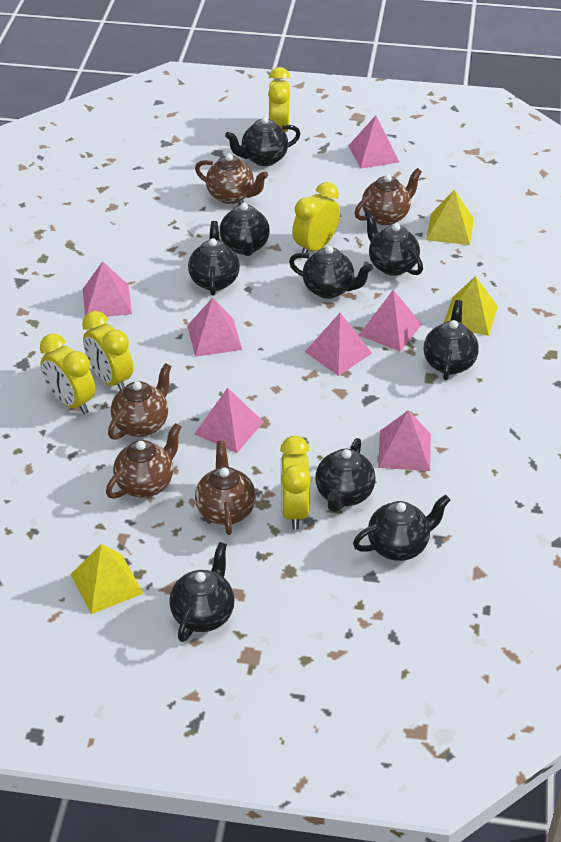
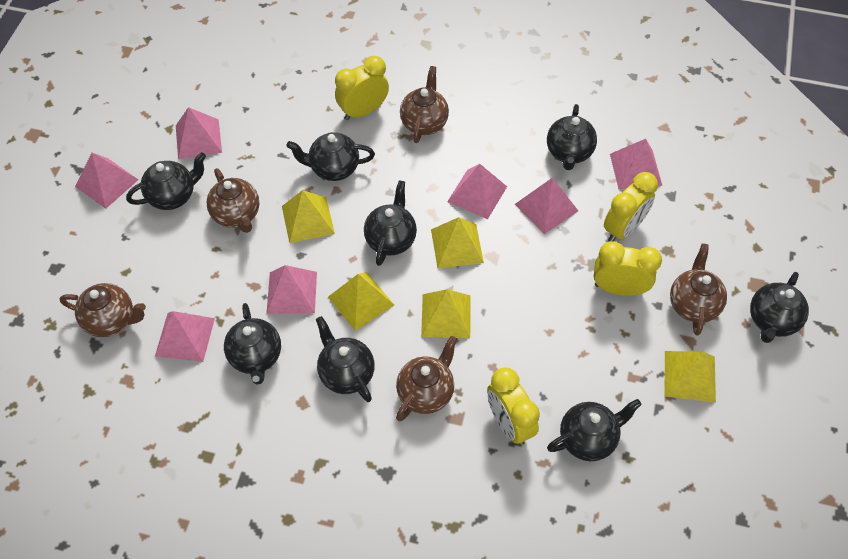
black teapot: [169,542,235,642] [188,221,240,296] [220,199,270,256] [225,117,301,166] [289,246,373,299] [315,438,376,512] [353,495,450,561] [365,211,423,276] [424,300,479,380] = 9 -> [126,152,206,210] [224,303,281,385] [287,132,375,181] [316,316,375,402] [364,180,417,266] [547,104,597,170] [547,399,642,461] [750,272,809,343] = 8
yellow clock: [40,334,95,414] [82,311,133,390] [268,67,290,132] [280,436,311,530] [292,182,340,253] = 5 -> [335,56,389,120] [487,367,540,445] [594,241,662,296] [604,172,658,241] = 4
yellow pyramid: [71,544,144,614] [426,189,474,245] [444,276,498,336] = 3 -> [282,190,335,243] [328,272,394,331] [421,289,470,338] [431,217,484,269] [665,351,716,402] = 5

